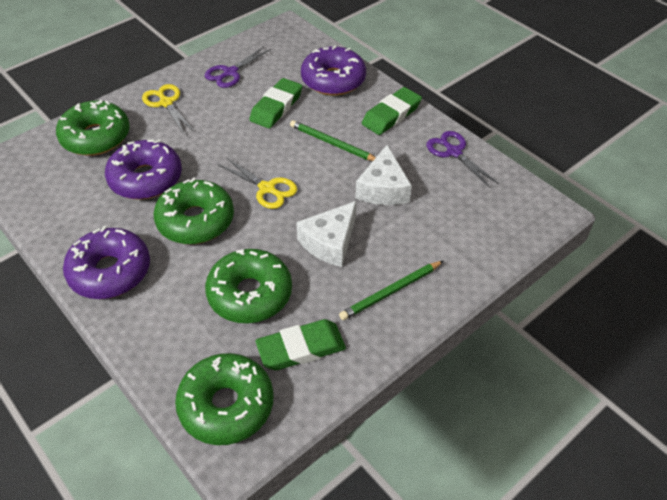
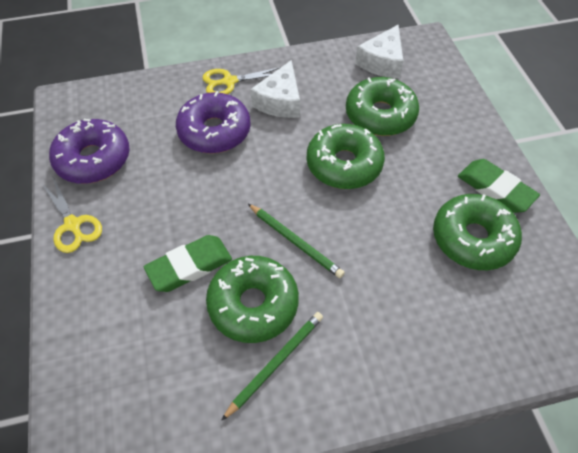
green eraser: [249,78,303,128] [256,319,346,370] [362,87,422,135] = 3 -> [144,235,232,292] [458,159,540,213] = 2
purple donut: [63,226,150,299] [105,140,182,200] [301,45,366,95] = 3 -> [49,119,130,184] [176,91,251,154] = 2
purple scissors: [205,46,271,88] [426,131,499,188] = 2 -> none = 0

